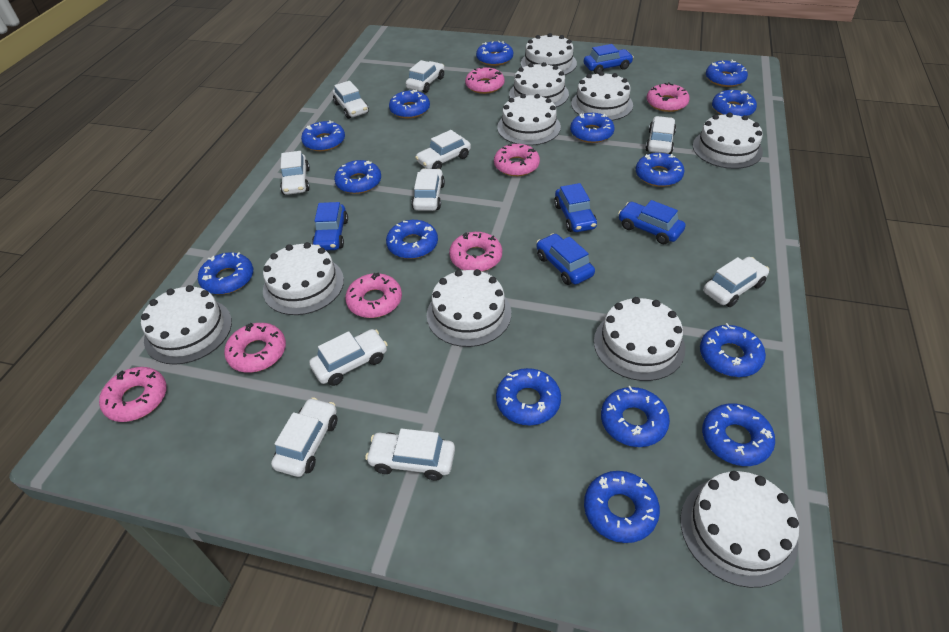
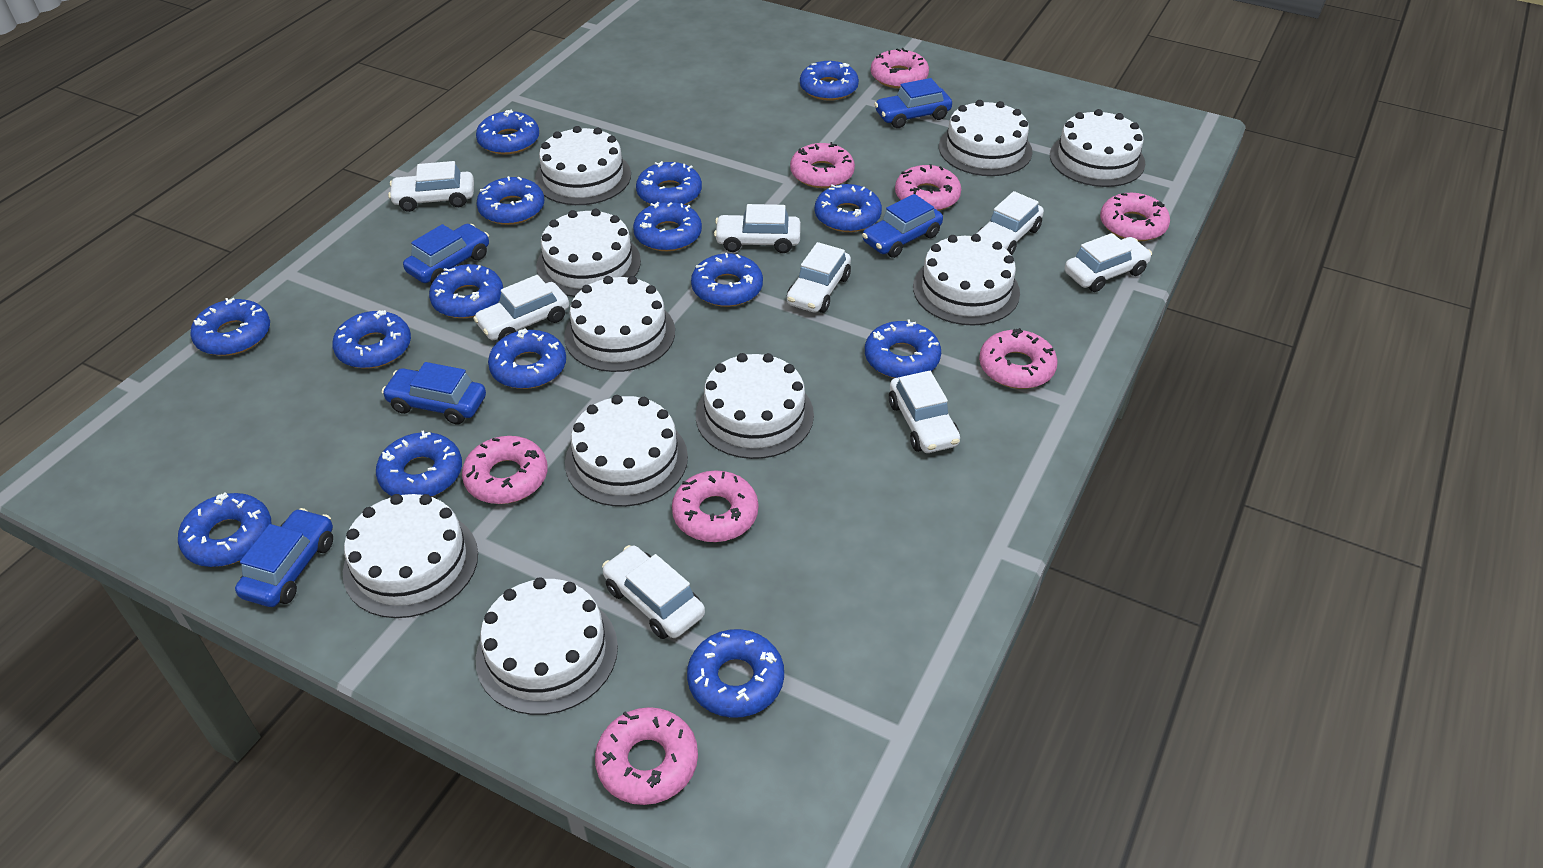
pink donut: [99,367,167,422] [224,323,286,372] [345,272,402,318] [449,232,502,272] [465,67,505,94] [494,144,540,176] [647,82,690,112] = 7 -> [462,436,548,504] [595,707,698,805] [672,471,758,542] [790,142,855,188] [871,48,929,89] [895,164,961,211] [979,328,1058,389] [1100,193,1170,241] = 8
white car: [271,397,337,477] [280,151,310,195] [309,329,388,386] [333,81,369,119] [365,428,455,481] [406,60,444,93] [411,168,445,211] [415,130,471,169] [645,116,676,154] [703,257,769,307] = 10 -> [388,161,474,212] [473,275,569,341] [602,545,705,639] [714,204,801,253] [787,242,851,313] [889,371,960,453] [977,191,1044,256] [1065,233,1152,292] = 8

